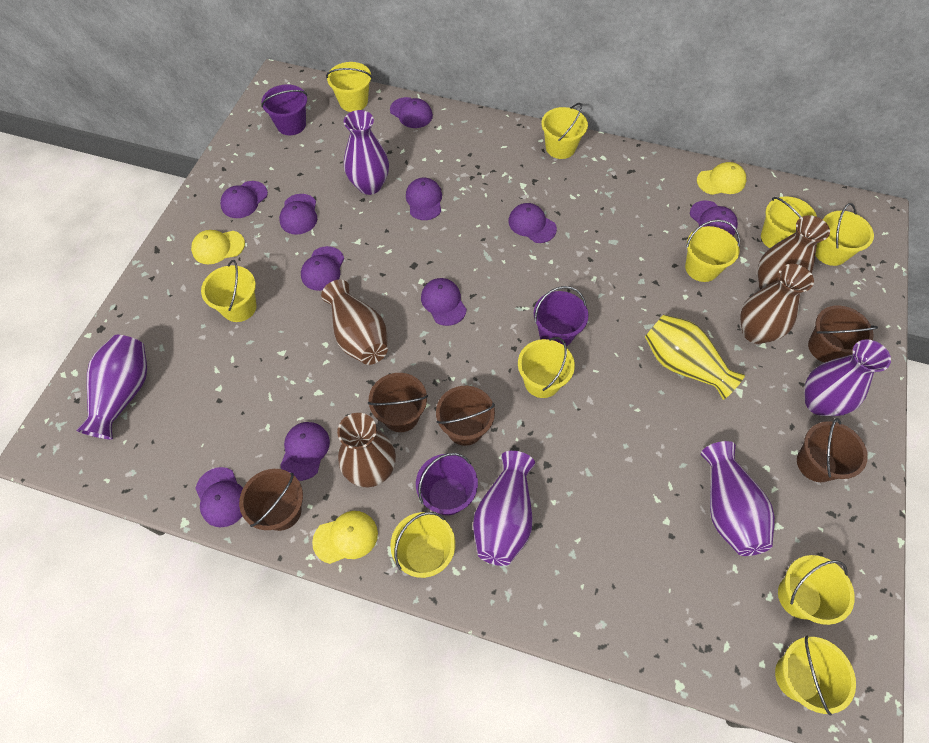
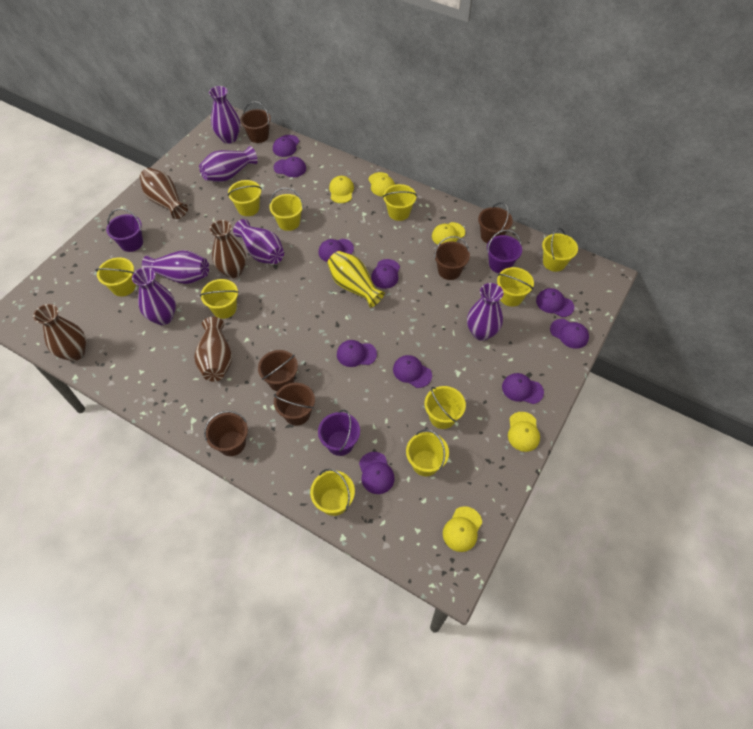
brown bucket: [239,469,303,531] [368,373,428,432] [436,386,495,446] [797,418,868,482] [808,305,878,362] = 5 -> [204,411,248,456] [240,102,271,143] [258,350,298,391] [274,383,315,426] [434,236,470,280] [478,202,513,244] = 6
purple vase: [76,335,147,440] [344,110,389,195] [473,451,535,566] [701,441,775,556] [804,339,891,416] = 5 -> [132,267,176,325] [142,250,209,284] [199,146,258,182] [209,86,240,144] [233,219,284,264] [467,283,504,341] = 6
yellow cap: [191,230,245,264] [312,511,378,564] [697,162,746,195] = 3 -> [329,176,354,203] [368,172,395,197] [432,222,465,245] [443,506,482,552] [508,412,540,452] = 5

